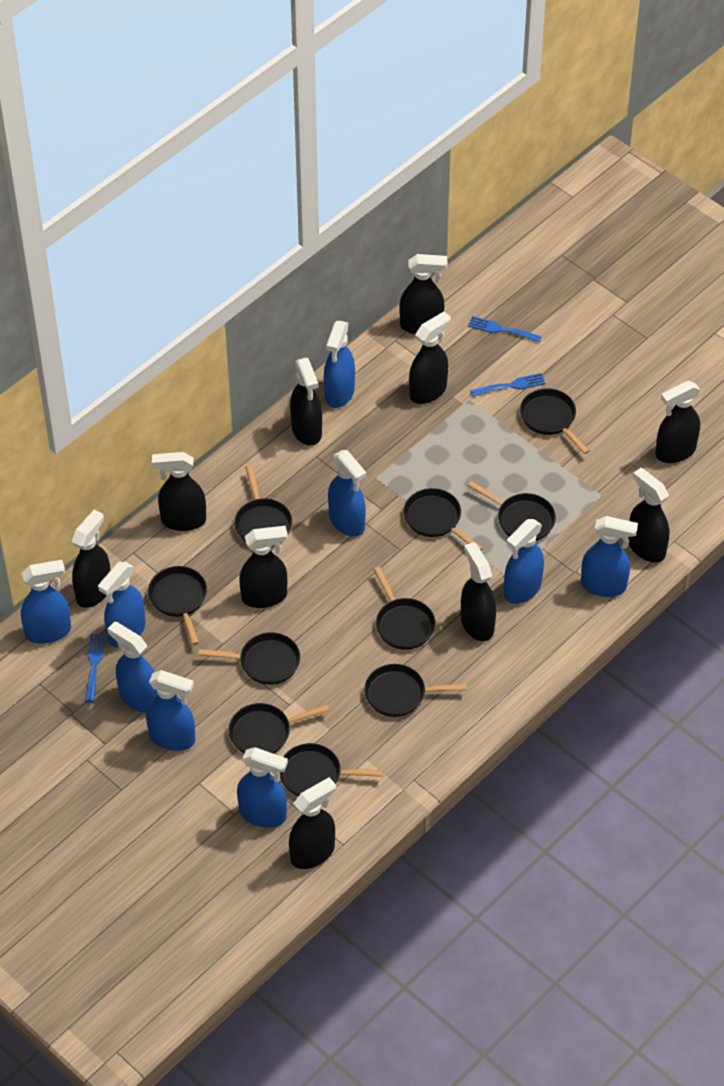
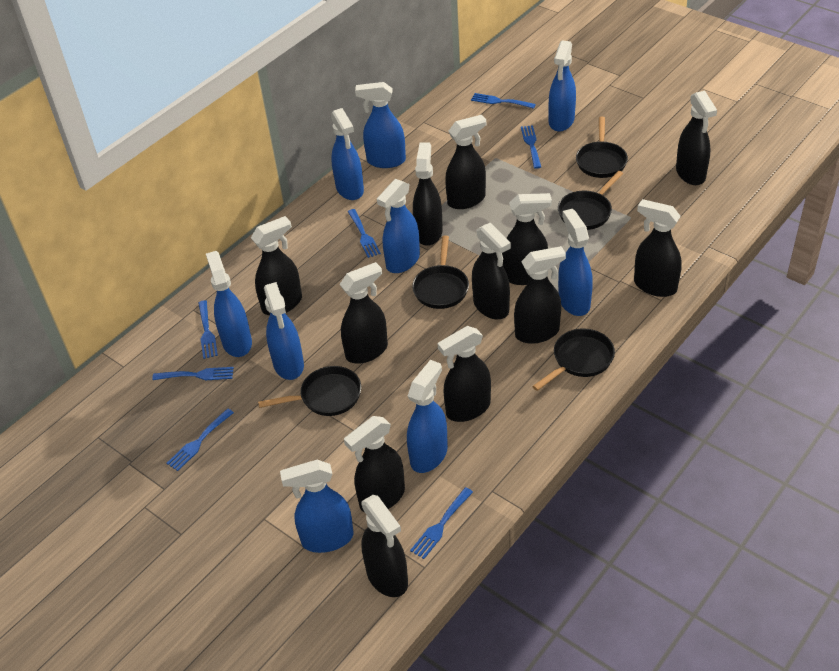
black pan: [148,566,207,645] [198,632,300,685] [229,703,329,754] [234,465,292,546] [279,743,383,796] [364,664,467,717] [373,566,435,650] [403,488,483,550] [467,481,556,541] [520,388,590,454] = 10 -> [258,366,361,416] [412,235,469,309] [532,329,615,391] [558,171,623,230] [576,117,628,178] = 5
black spray bottle: [72,510,111,608] [152,452,206,531] [239,526,288,608] [289,777,336,869] [290,358,322,446] [399,254,447,334] [409,312,451,404] [461,542,496,641] [628,468,669,563] [655,381,701,463] = 10 -> [251,216,302,315] [340,262,388,364] [344,416,405,513] [361,495,408,597] [413,142,443,246] [437,326,491,422] [445,115,486,209] [472,223,511,320] [502,193,552,285] [514,246,566,344] [634,199,682,297] [676,91,717,185] = 12
blue fork: [85,634,106,702] [468,316,542,342] [471,373,546,396] = 3 -> [152,367,234,380] [166,409,234,471] [198,300,218,359] [348,209,381,258] [410,487,473,559] [471,93,536,109] [521,125,541,169] = 7

